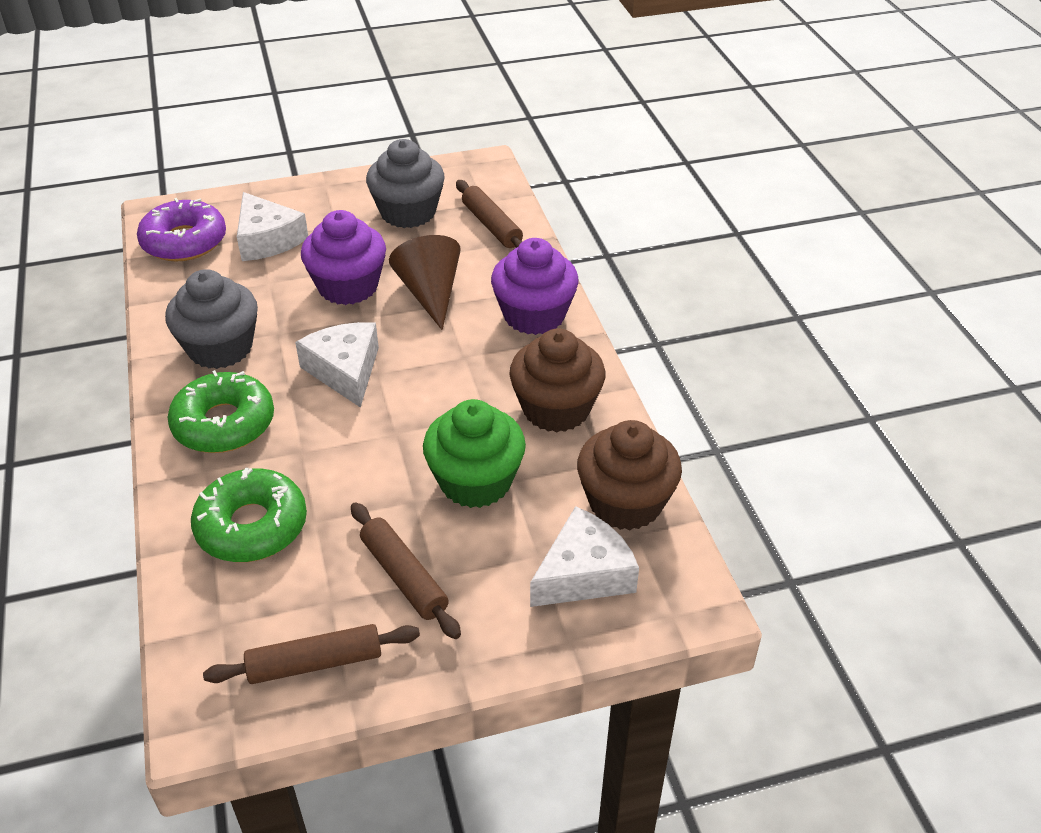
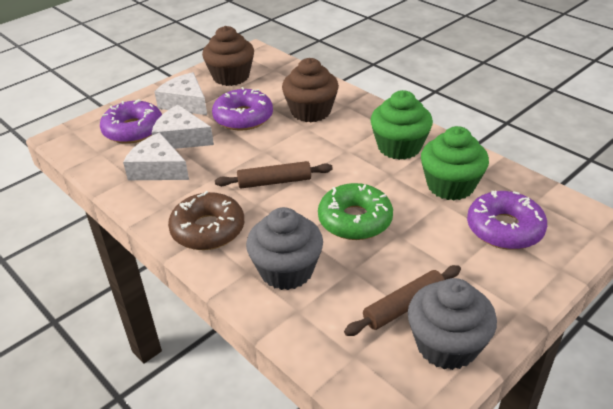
brown cone: [389,235,461,330] = 1 -> none = 0
brown donut: none = 0 -> [168,191,244,250] = 1
brown rolling pin: [203,624,420,684] [351,502,461,639] [456,180,523,248] = 3 -> [215,161,333,188] [344,265,461,336] = 2
green cupcake: [423,399,526,508] = 1 -> [370,90,433,160] [421,126,489,201] = 2
green donut: [168,370,274,453] [191,468,307,562] = 2 -> [318,183,393,240] = 1
purple cupcake: [301,210,386,305] [491,238,579,335] = 2 -> none = 0
purple donut: [137,198,226,261] = 1 -> [100,99,162,144] [212,87,273,131] [467,191,547,250] = 3

